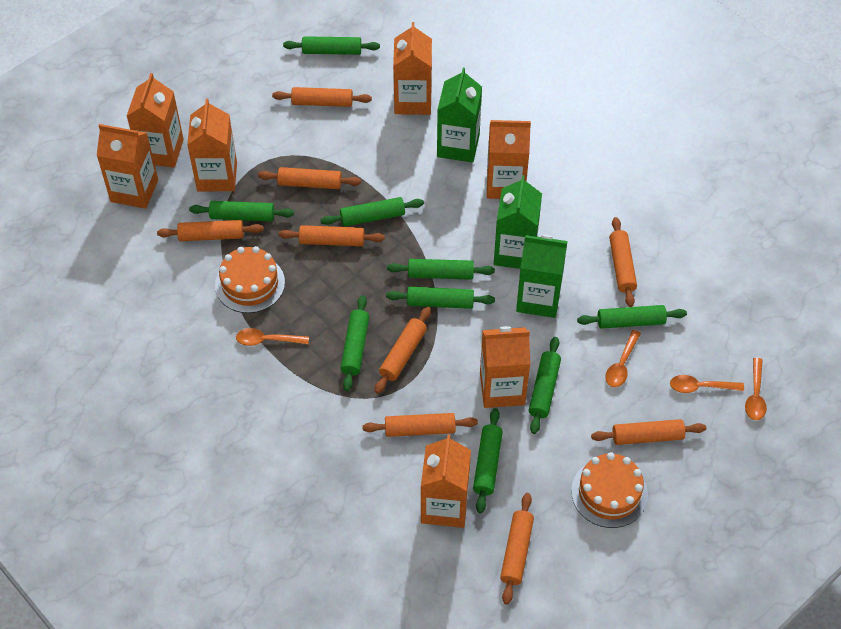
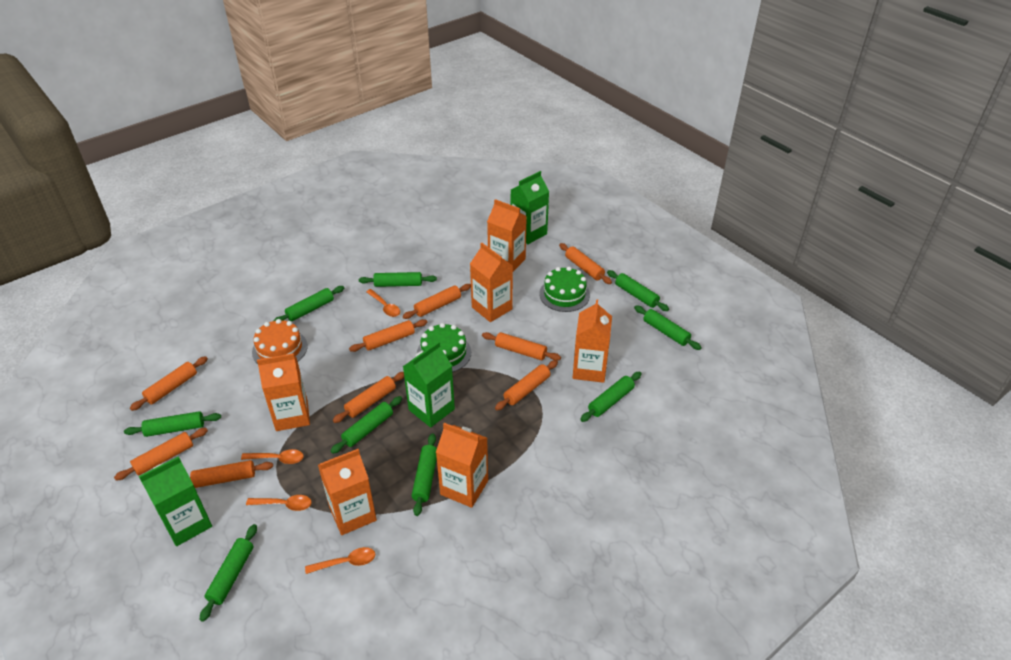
green cake: none = 0 -> [417,323,471,372] [539,267,590,312] = 2
orange cake: [215,246,285,313] [571,452,648,528] = 2 -> [252,319,308,364] = 1
orange carton: [97,124,158,209] [127,73,184,168] [187,99,237,191] [393,22,432,115] [421,434,471,528] [480,326,531,408] [487,120,531,199] = 7 -> [257,353,310,431] [318,449,377,535] [436,423,488,508] [470,243,513,322] [487,199,527,272] [573,299,612,383] = 6

